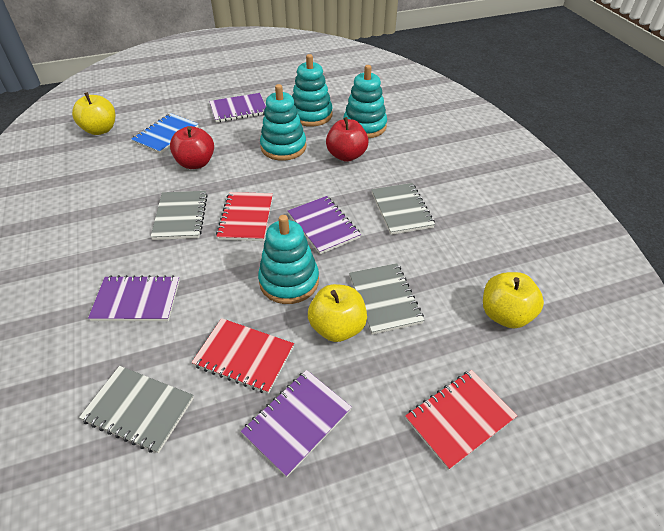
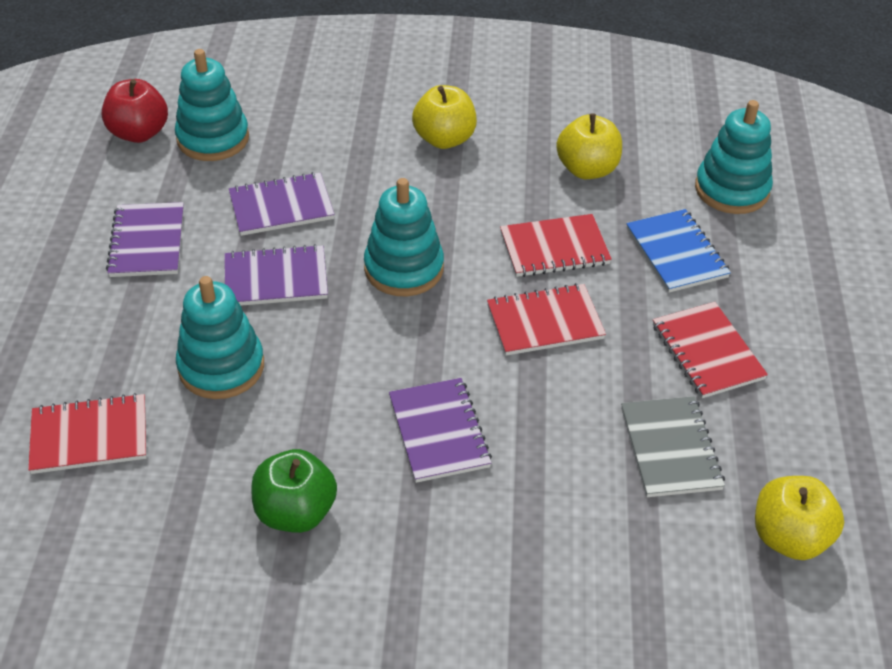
green apple: none = 0 -> [251,449,337,533] = 1
grey notebook: [79,366,194,453] [151,191,208,240] [349,263,424,335] [371,183,435,235] = 4 -> [621,396,725,497] = 1
red apple: [170,126,214,169] [326,117,369,162] = 2 -> [102,79,168,143] = 1
red notebook: [191,318,294,394] [216,192,273,241] [405,370,517,470] = 3 -> [28,393,146,474] [487,283,606,356] [500,214,612,277] [653,302,768,398] = 4

